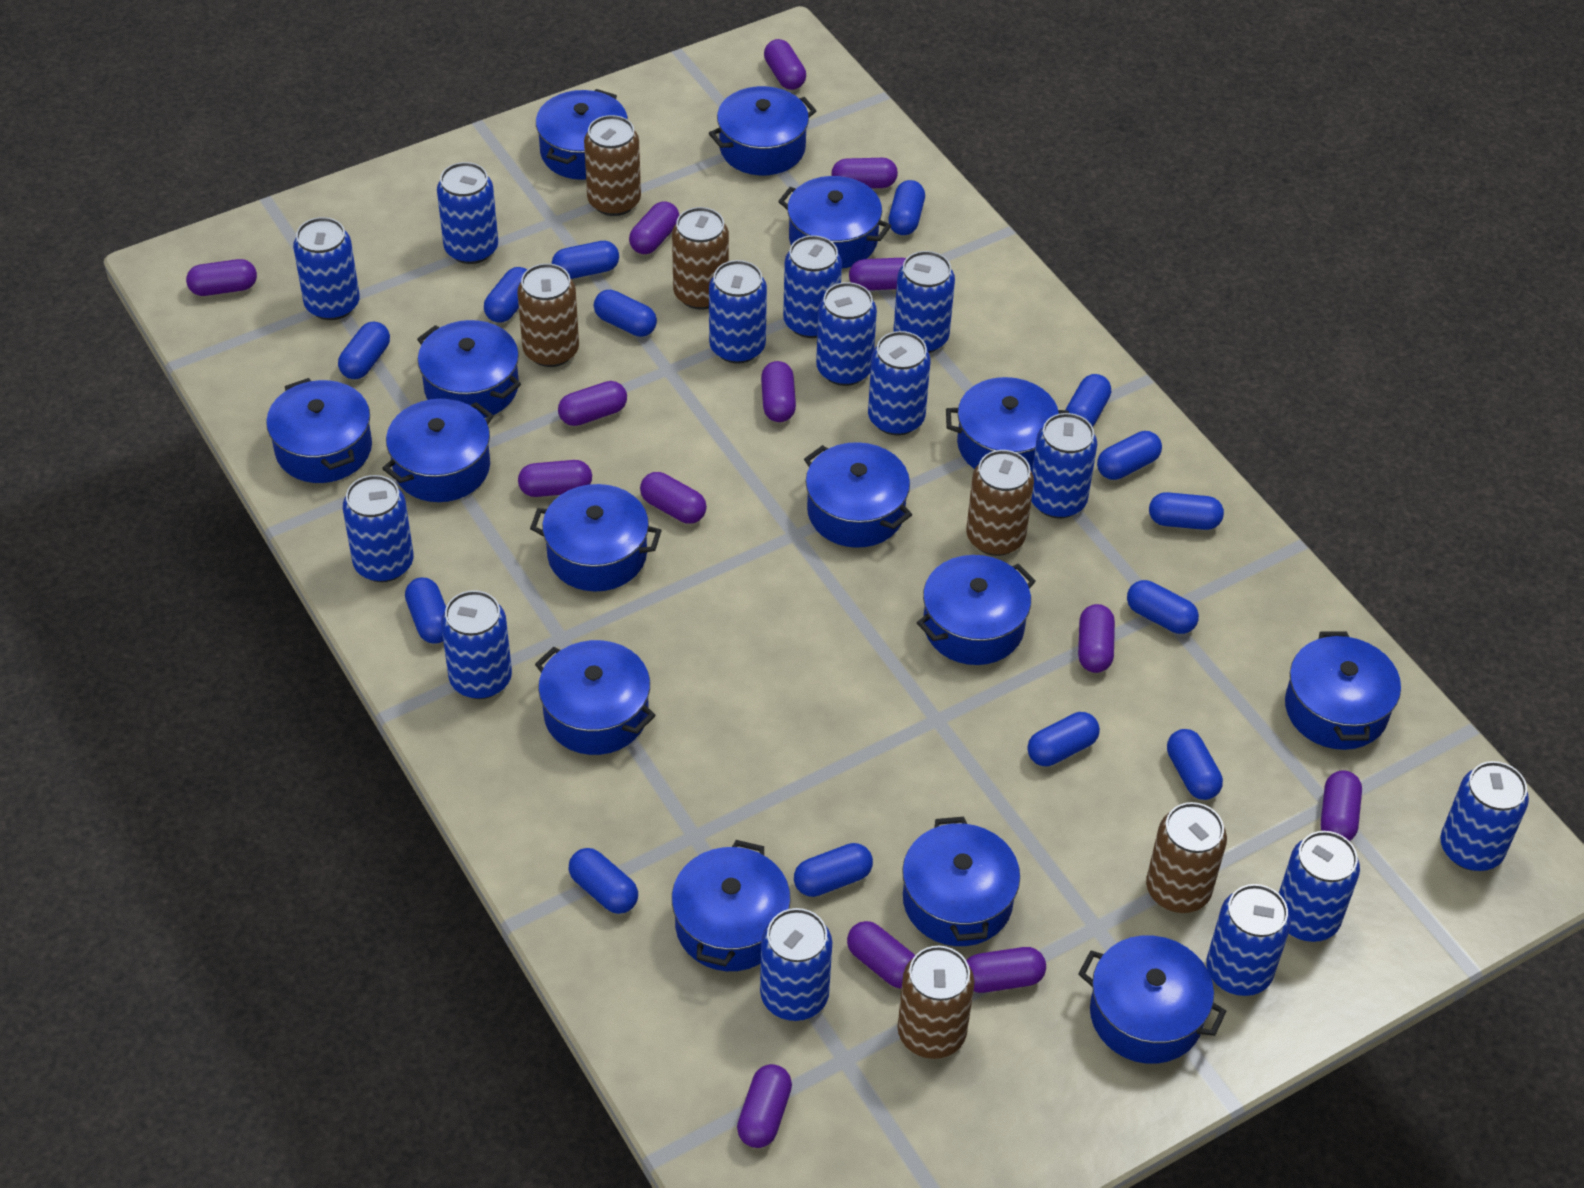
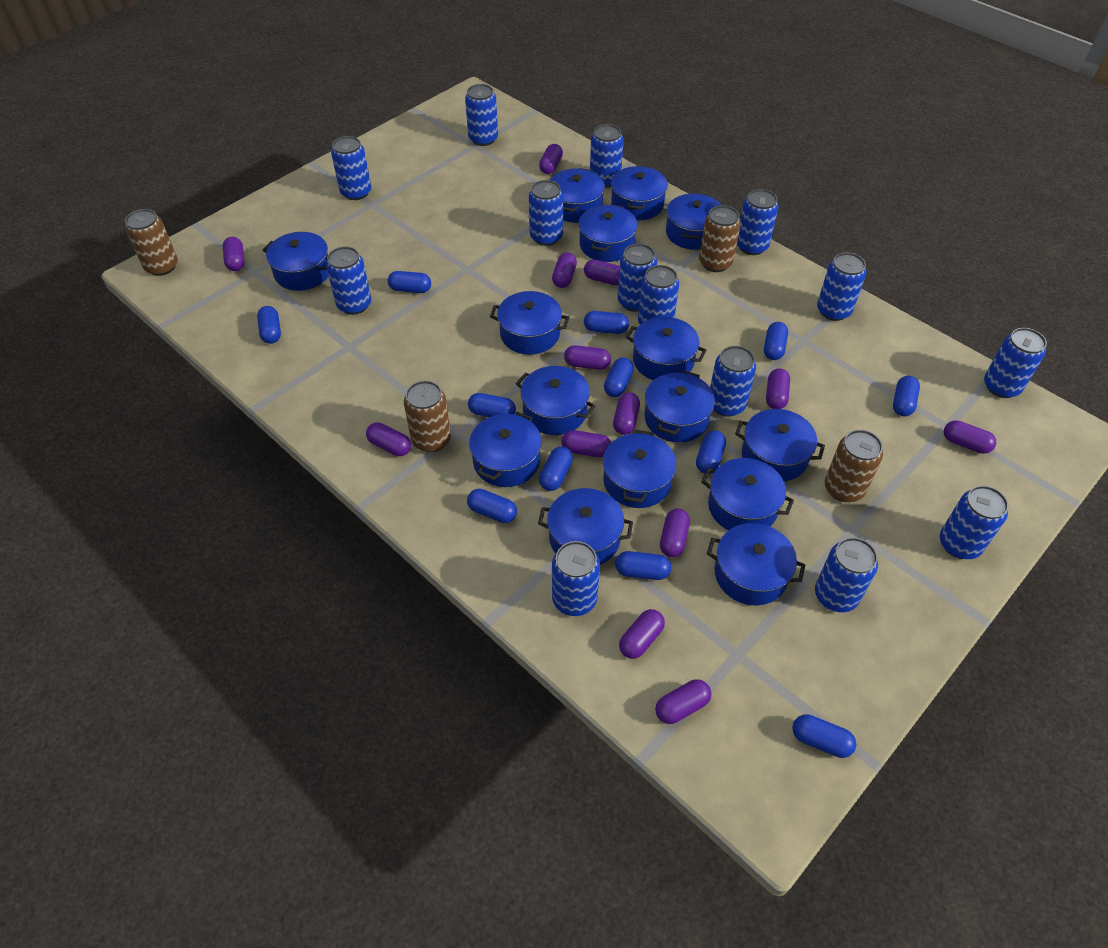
blue capsule: [338,322,390,379] [405,577,446,644] [484,267,527,323] [552,241,619,279] [569,848,638,914] [594,290,657,337] [794,843,873,897] [888,180,925,235] [1027,712,1100,766] [1066,374,1111,427] [1097,431,1162,480] [1127,580,1199,634] [1149,492,1224,530] [1167,729,1223,800] = 14 -> [257,306,281,344] [388,271,431,293] [467,489,517,523] [468,393,516,417] [539,447,573,491] [584,311,629,334] [604,357,634,397] [615,551,671,580] [696,430,726,474] [764,322,788,360] [792,714,856,758] [893,376,920,416] = 12
brown can: [517,263,579,367] [584,115,641,216] [672,207,729,310] [897,946,975,1059] [966,450,1034,556] [1146,802,1227,913] = 6 -> [125,209,178,276] [404,381,451,452] [699,205,741,272] [825,430,883,502] = 4
purple capsule: [186,259,257,296] [518,460,592,497] [558,381,627,426] [629,201,679,254] [640,472,707,524] [737,1064,792,1148] [761,361,796,422] [764,39,806,90] [831,158,898,188] [847,921,915,989] [849,258,906,290] [966,947,1046,993] [1078,604,1115,673] [1321,770,1362,841] = 14 -> [223,237,244,271] [366,422,411,456] [539,144,563,174] [552,252,577,288] [561,430,611,458] [564,345,611,370] [584,260,620,285] [613,392,640,435] [619,609,665,659] [655,679,712,724] [660,508,690,557] [766,369,790,409] [944,420,996,454] = 13

